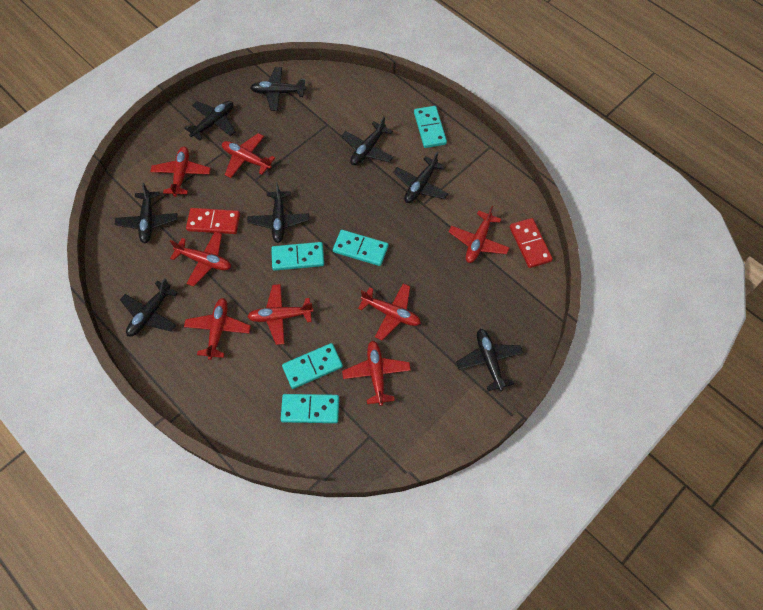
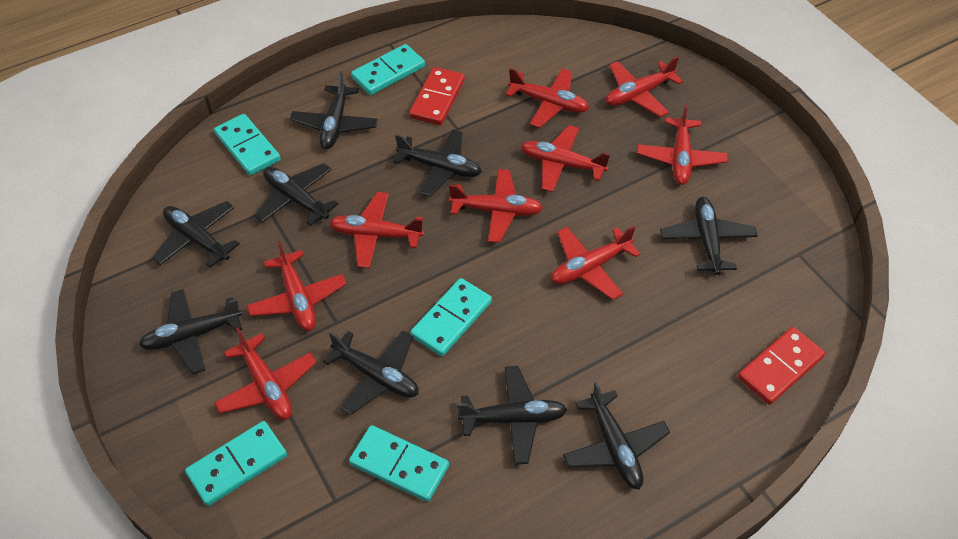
black plane: [115,183,177,244] [120,278,178,337] [184,101,236,141] [247,182,309,243] [250,67,306,111] [341,116,394,165] [393,152,448,203] [456,329,523,391] = 8 -> [139,289,242,374] [152,201,240,268] [254,163,338,226] [290,71,378,149] [323,330,419,415] [393,129,482,197] [458,366,567,465] [563,381,670,489] [660,197,757,275] = 9
red plane: [150,147,211,197] [170,232,231,286] [184,298,251,360] [222,133,275,178] [247,284,313,345] [342,341,411,406] [358,283,421,340] [448,206,510,263] = 8 -> [214,328,317,420] [246,240,347,331] [330,192,424,268] [449,169,543,243] [505,68,589,128] [521,125,610,192] [551,226,640,300] [606,56,683,117] [637,104,728,185] = 9

